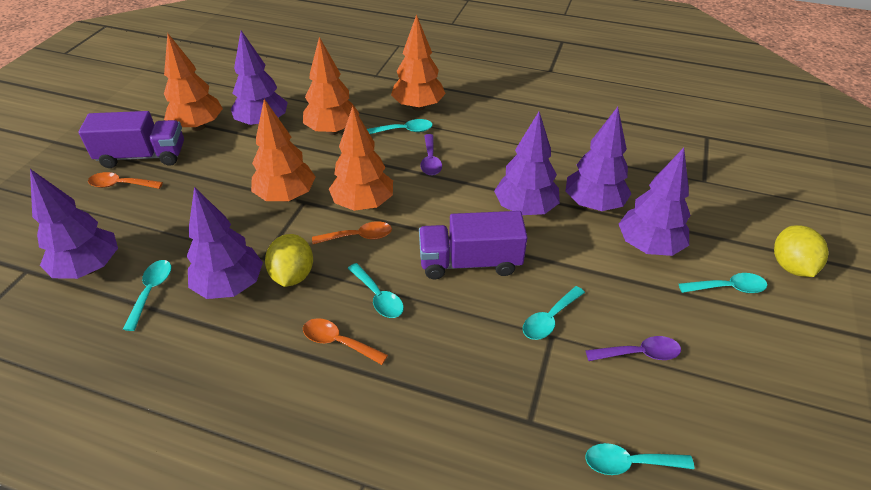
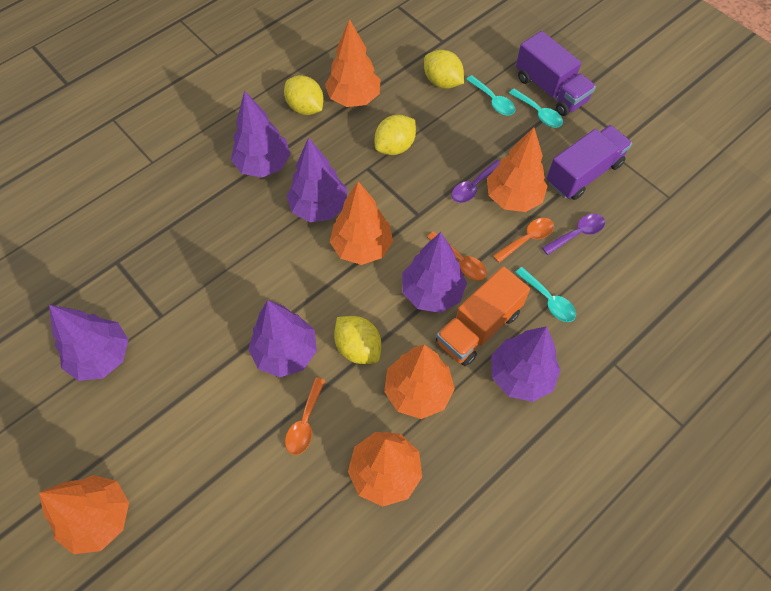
orange tree: [164,33,223,131] [251,99,316,202] [303,37,360,135] [329,106,393,211] [391,14,446,111] = 5 -> [39,475,129,554] [325,19,381,107] [330,181,393,265] [348,432,422,507] [384,345,455,419] [487,127,548,212] = 6
orange truck: none = 0 -> [436,266,530,366] = 1
turquoise spoon: [123,260,171,331] [348,263,404,318] [367,119,433,134] [523,286,585,340] [585,443,694,475] [679,273,767,293] = 6 -> [466,75,515,115] [509,89,563,128] [515,267,576,322] = 3
yellow lemon: [265,234,313,287] [774,225,828,277] = 2 -> [284,75,324,115] [334,316,381,364] [375,115,416,155] [424,50,464,89] = 4

